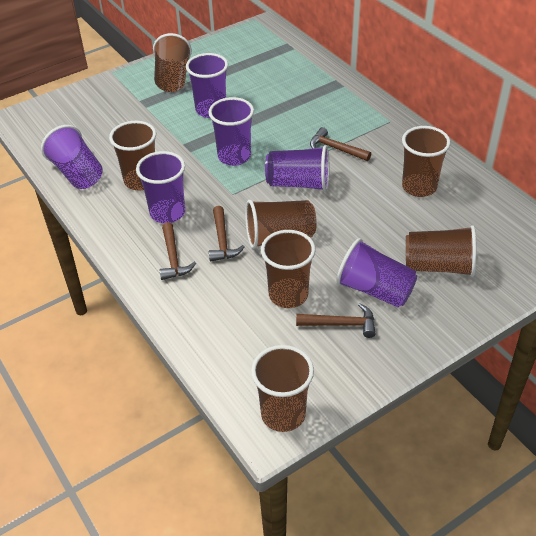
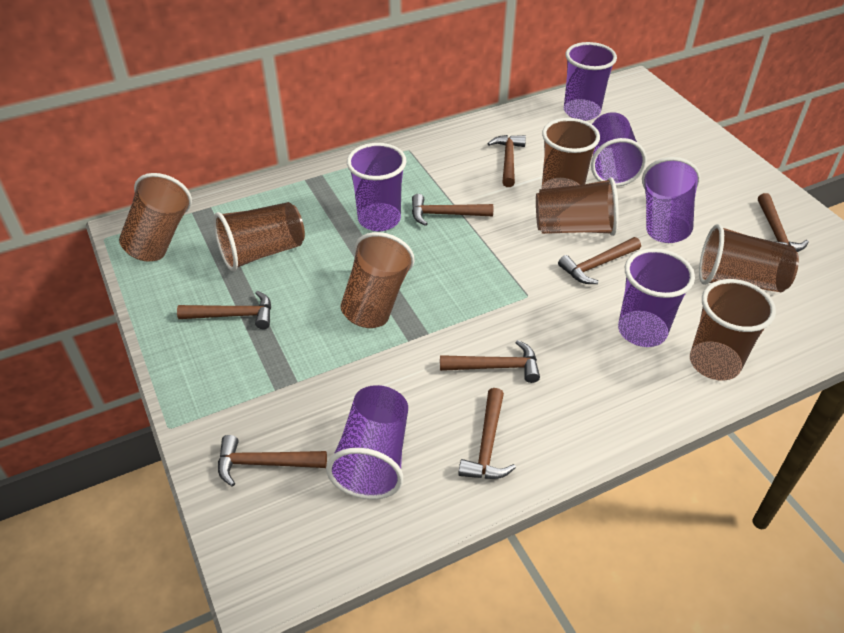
brown hammer: [159,222,196,280] [209,206,244,262] [296,303,376,338] [310,127,371,161] = 4 -> [177,291,271,329] [218,435,327,487] [412,194,493,226] [440,340,540,383] [458,388,516,479] [487,135,526,187] [558,237,641,284] [758,193,809,252] = 8

